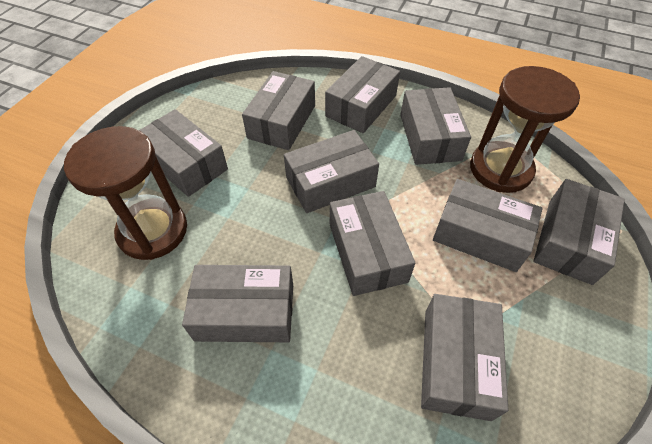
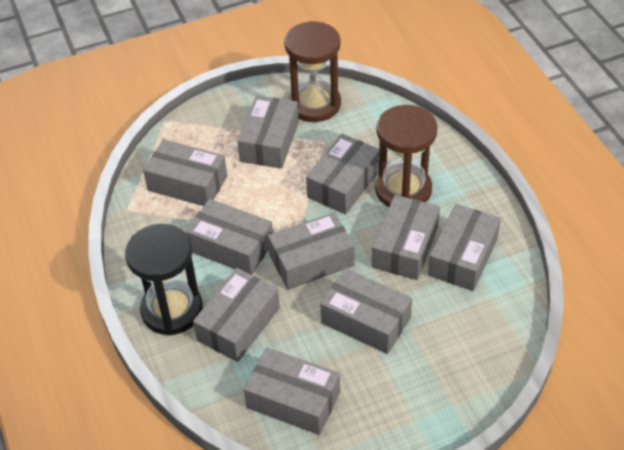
black hourglass: none = 0 -> [125,224,203,335] = 1

